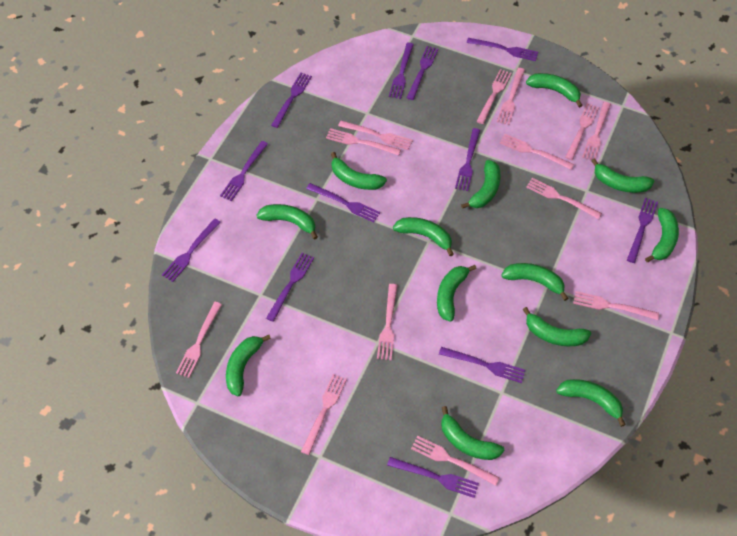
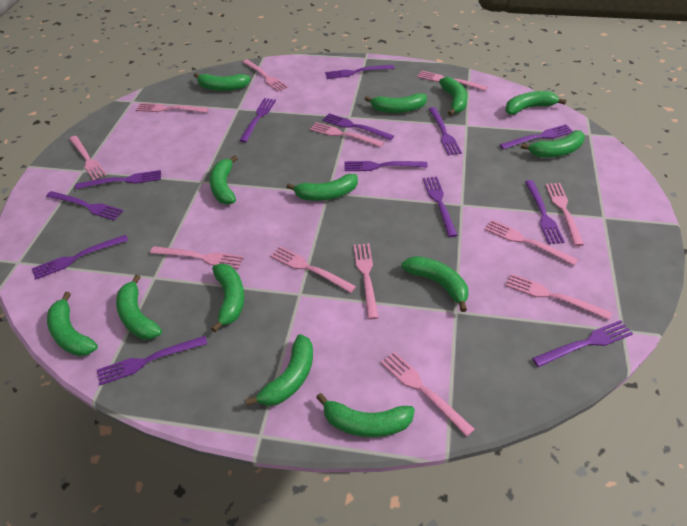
pink fork: [176,302,222,378] [301,374,347,455] [326,128,401,156] [338,121,413,150] [377,284,398,360] [411,436,500,486] [476,69,512,124] [497,68,525,125] [499,134,574,170] [526,178,602,219] [565,103,599,160] [573,291,659,320] [582,102,611,160] = 13 -> [69,136,107,180] [136,103,209,113] [150,246,244,269] [243,59,288,92] [270,246,356,293] [310,122,384,147] [353,243,379,319] [381,351,475,437] [417,70,487,91] [484,220,578,266] [505,274,612,320] [545,183,584,246] = 12
purple fork: [162,219,221,282] [220,141,268,201] [266,253,314,322] [271,73,312,128] [306,183,380,223] [387,457,479,498] [389,43,414,99] [407,46,438,100] [439,347,525,383] [455,128,480,191] [467,38,538,61] [627,198,658,263] = 12 -> [32,235,128,280] [46,191,123,220] [75,170,161,189] [97,336,207,385] [239,98,276,142] [323,113,394,140] [325,65,394,79] [344,161,428,171] [423,176,458,237] [429,107,462,156] [499,124,573,149] [525,180,565,244] [532,320,633,367] = 13

